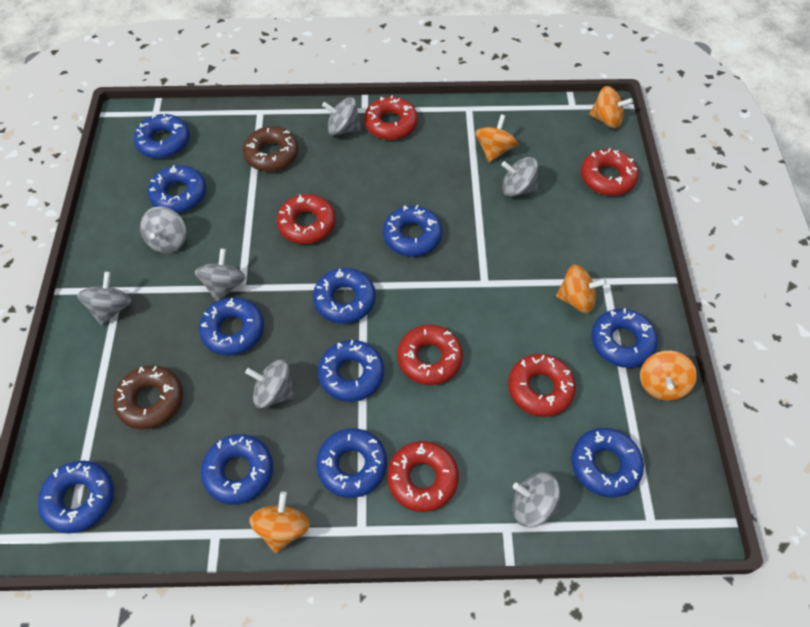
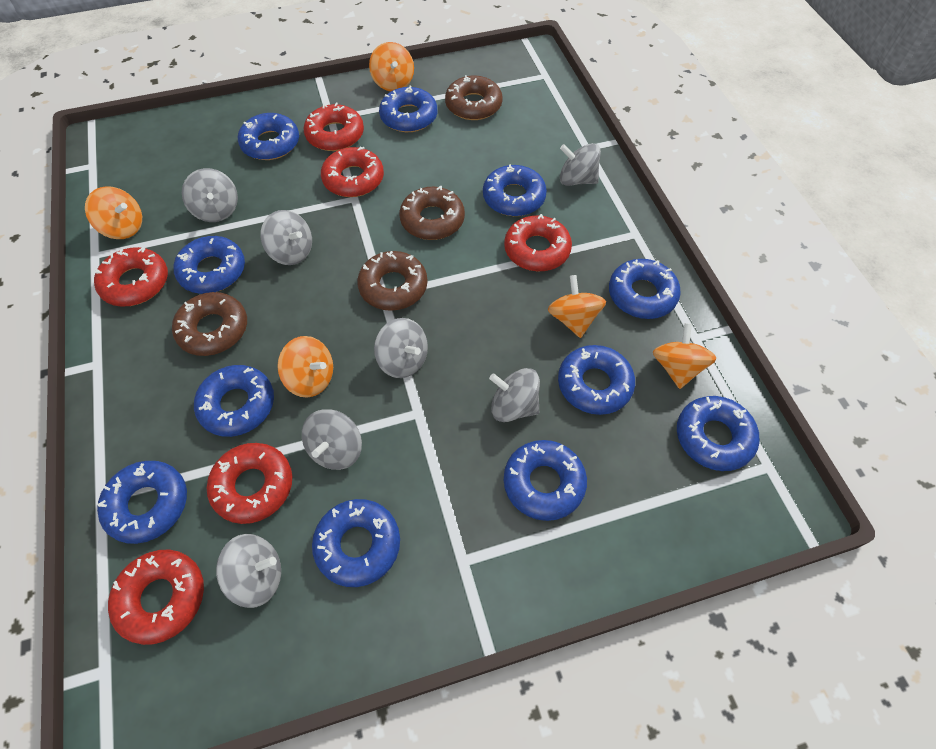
brown donut: [113,365,183,429] [243,126,298,172] = 2 -> [172,292,247,356] [357,251,428,311] [399,186,465,240] [445,75,503,120] = 4

